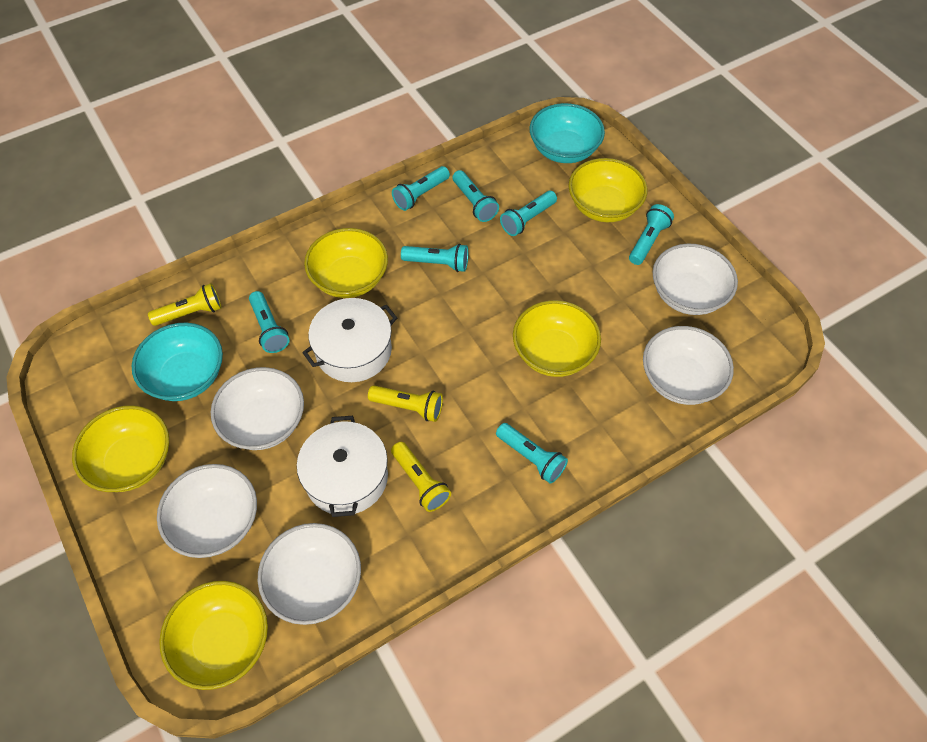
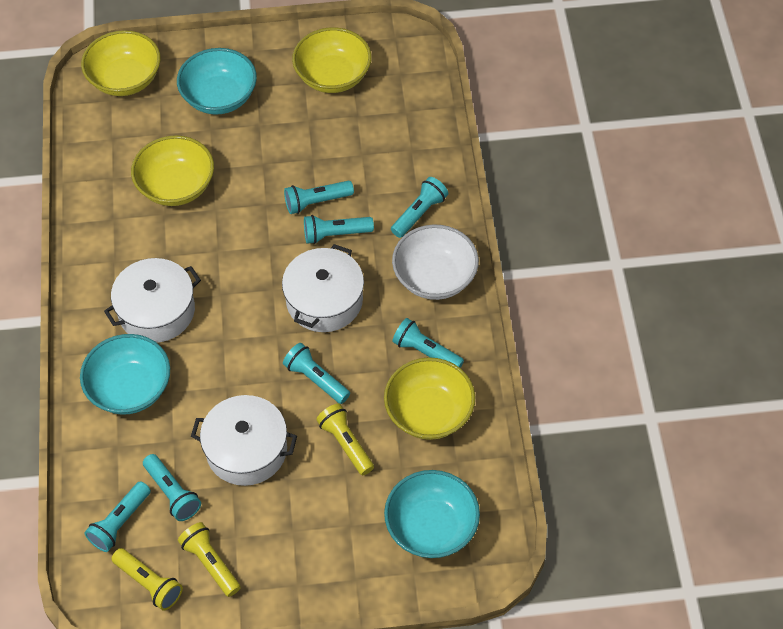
turquoise bowl: [132,323,223,401] [530,103,605,163] = 2 -> [80,334,170,415] [177,48,257,115] [384,470,480,558] = 3
white bowl: [157,464,257,558] [211,367,304,450] [258,523,361,625] [643,326,734,405] [653,244,738,315] = 5 -> [392,225,479,300] = 1
white pot: [297,416,388,517] [302,298,397,382] = 2 -> [104,258,201,343] [191,395,297,486] [282,244,364,332] = 3
yellow bowl: [72,405,169,492] [159,581,268,690] [304,228,388,298] [513,300,601,377] [569,158,648,222] = 5 -> [81,30,161,96] [131,135,214,206] [292,27,372,93] [384,357,475,440] = 4

